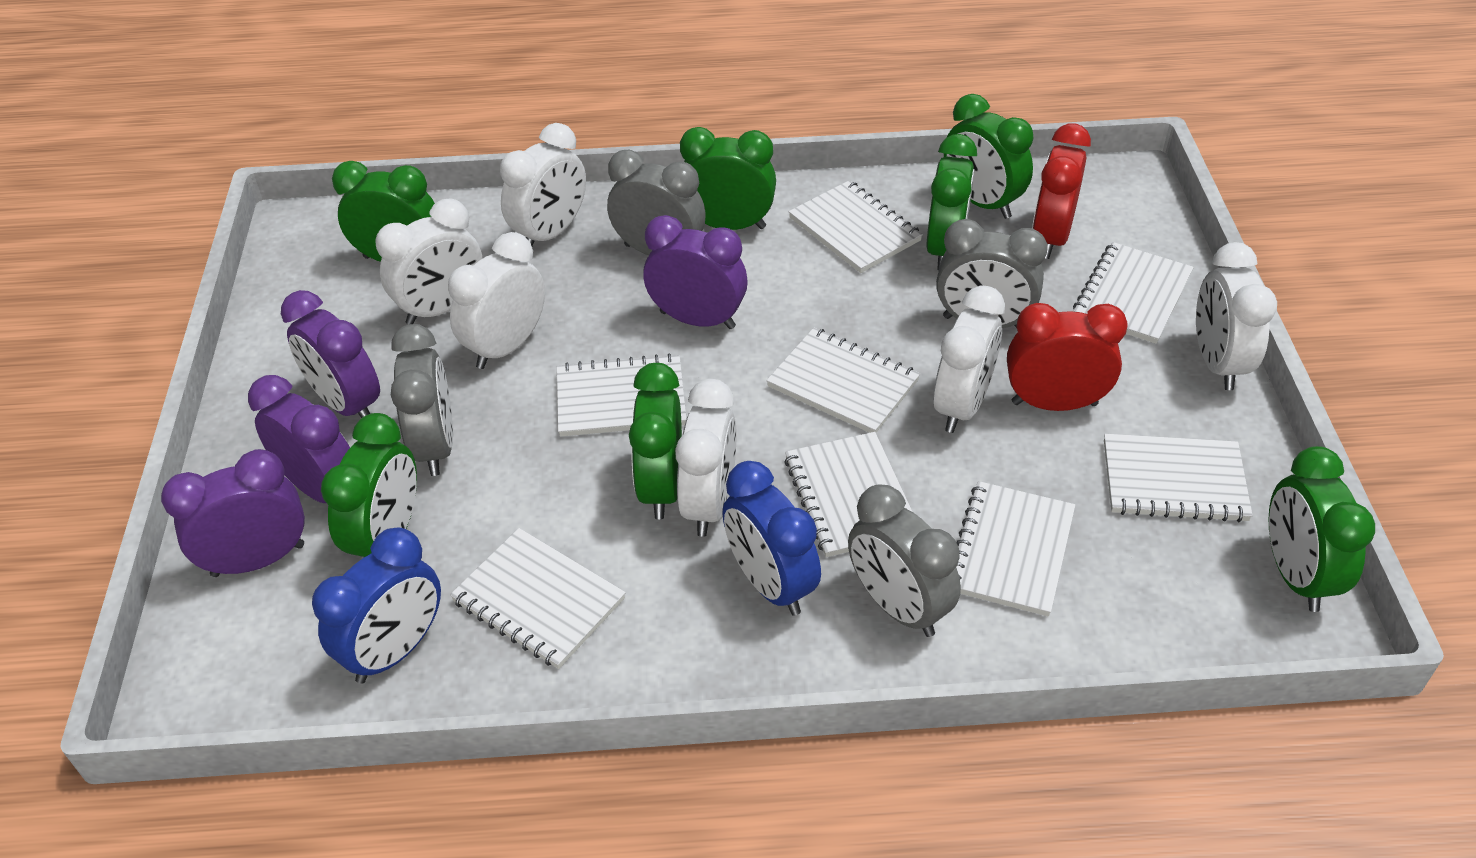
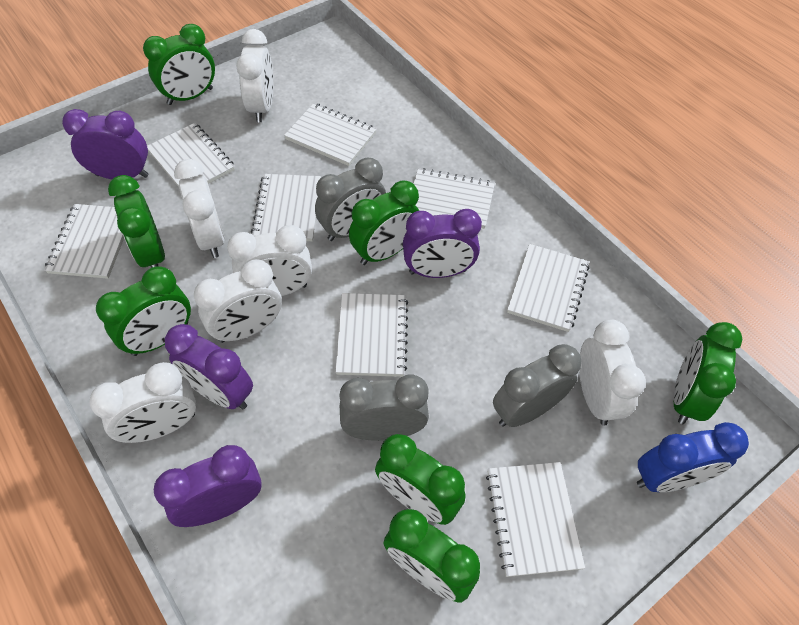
blue clock: [312,527,441,684] [723,461,821,616] = 2 -> [637,422,749,492] = 1
grey clock: [391,324,453,476] [607,150,705,255] [848,484,961,637] [936,219,1047,328] = 4 -> [315,158,386,241] [340,375,429,441] [493,344,582,427] = 3
red clock: [1007,303,1127,411] [1032,123,1091,259] = 2 -> none = 0

